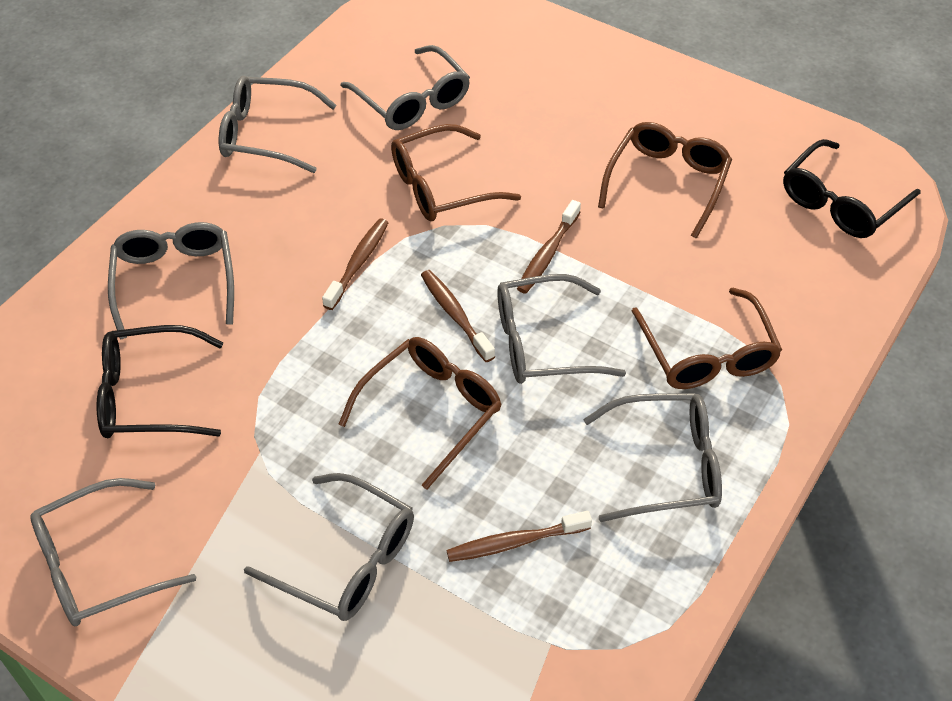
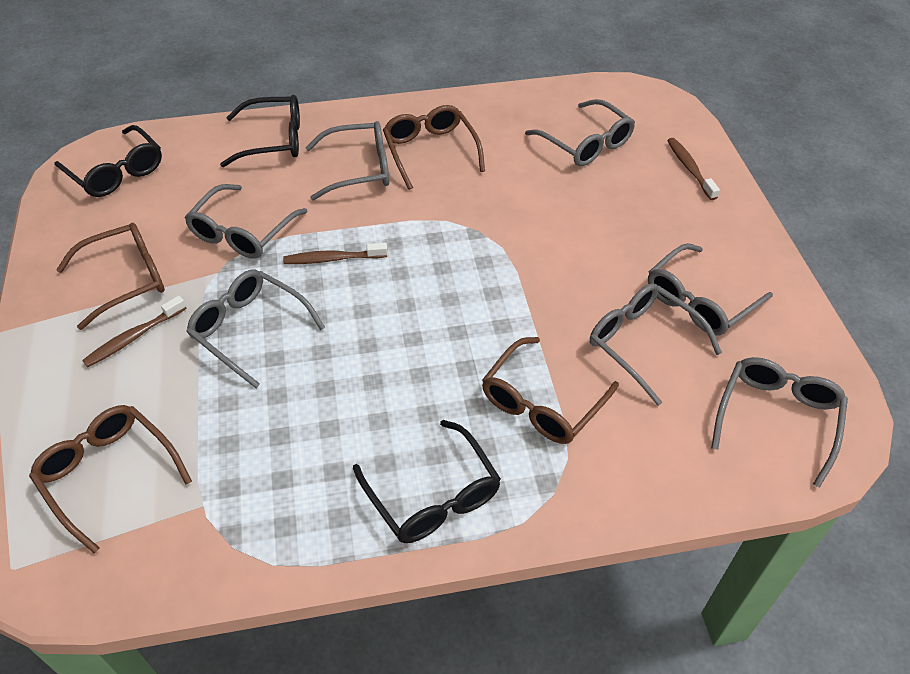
black glasses: [97,325,224,438] [783,139,921,238] = 2 -> [54,125,162,197] [220,95,300,167] [353,420,501,543] = 3
brown toothbrush: [322,218,388,310] [421,270,495,362] [446,511,592,562] [517,200,581,294] = 4 -> [82,296,186,367] [283,243,388,264] [667,138,720,200] = 3

